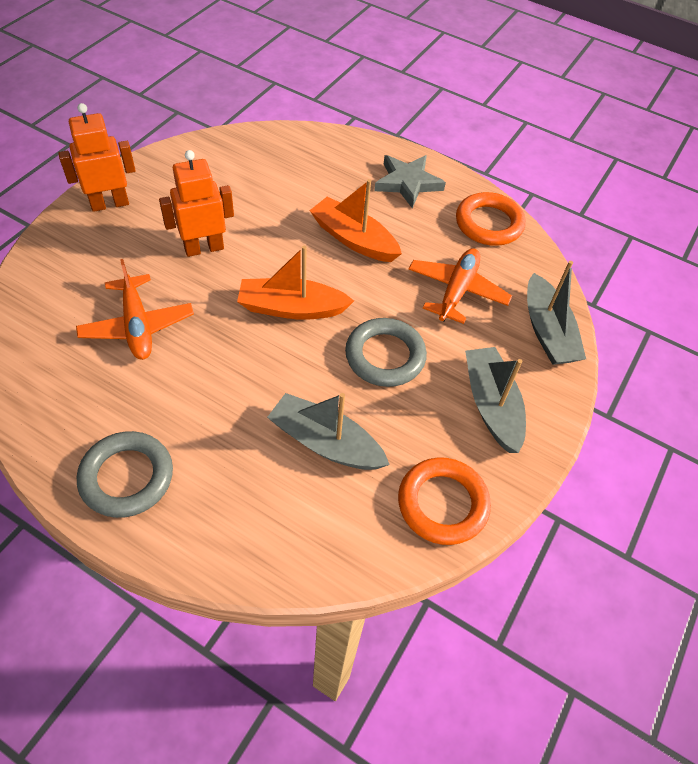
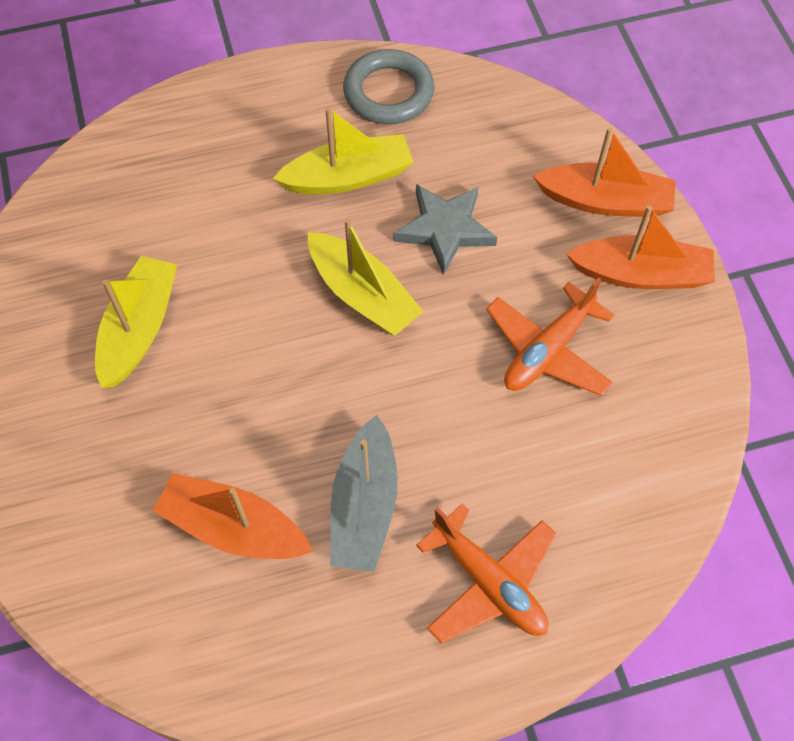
grey boat: [267,393,390,470] [465,347,526,453] [527,261,586,365] = 3 -> [330,415,398,572] = 1
grey ring: [77,431,173,518] [345,318,427,387] = 2 -> [343,49,435,124] = 1
orange boat: [237,246,354,320] [309,179,402,262] = 2 -> [153,473,313,559] [533,127,676,217] [566,205,715,289] = 3
orange ring: [398,457,491,545] [456,192,526,246] = 2 -> none = 0
orange robot: [58,103,136,212] [159,150,234,257] = 2 -> none = 0
yellow boat: none = 0 -> [95,256,177,388] [273,107,414,194] [308,218,424,336] = 3

